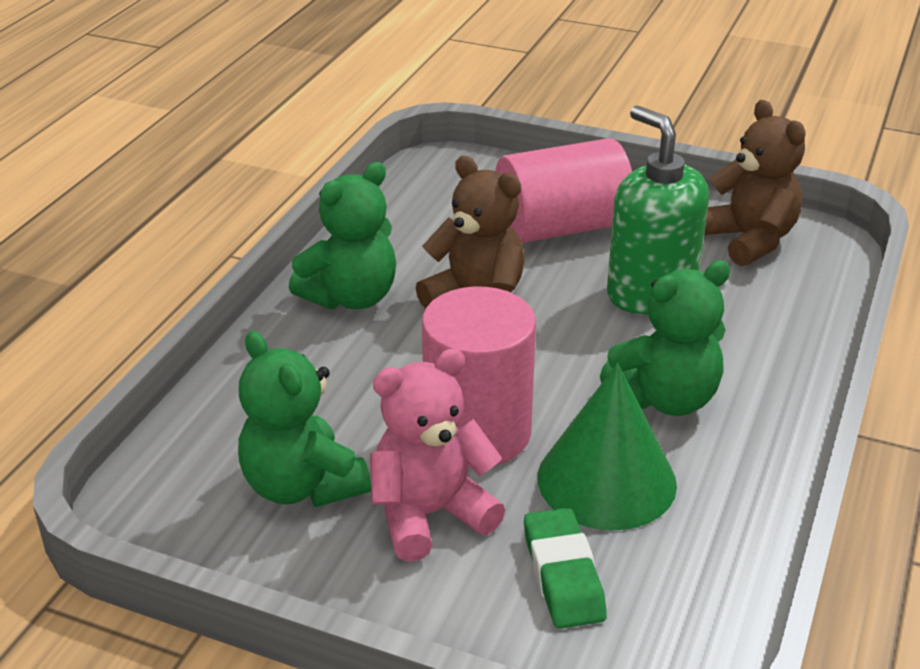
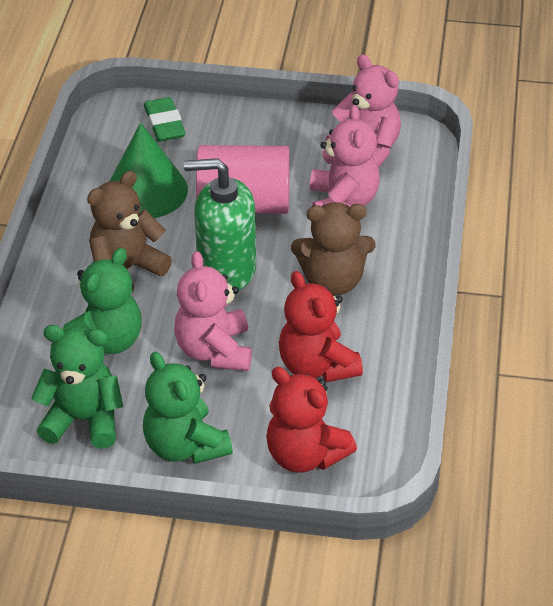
pink cylinder: [422,287,536,467] [495,138,632,243] = 2 -> [196,145,290,214] = 1
pink teddy bear: [370,348,505,562] = 1 -> [174,251,252,371] [310,105,380,207] [325,55,401,168] = 3
red teddy bear: none = 0 -> [266,367,357,473] [279,271,363,382] = 2

